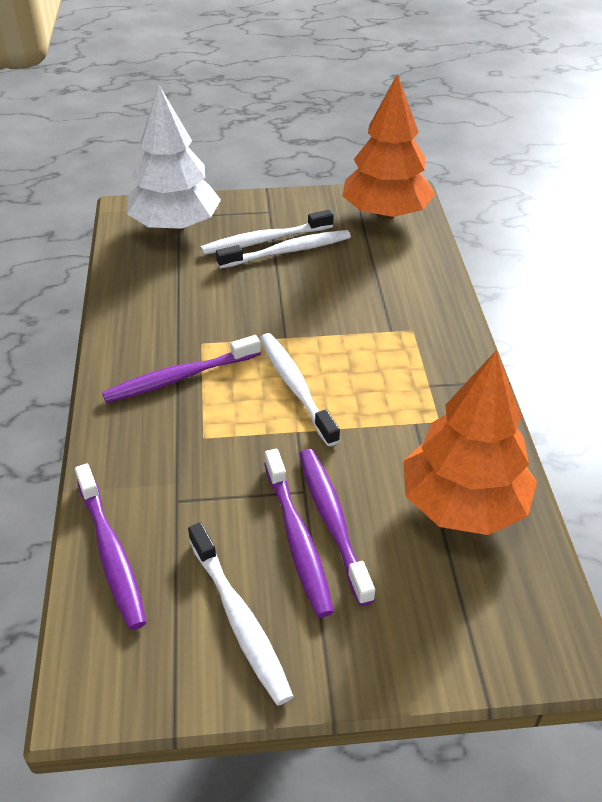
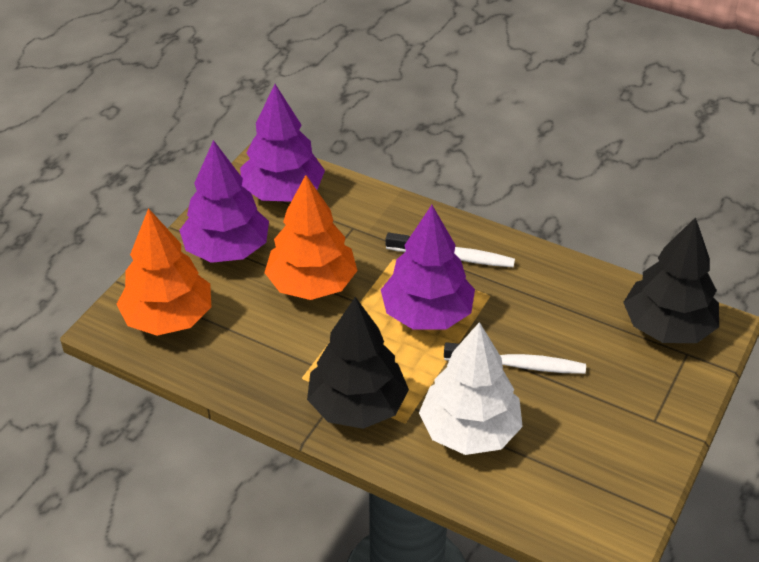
black tree: none = 0 -> [307,297,409,429] [623,217,719,343] = 2
purple toothbrush: [75,463,147,630] [102,335,261,403] [264,449,334,618] [299,449,375,606] = 4 -> none = 0
purple tree: none = 0 -> [179,140,269,263] [240,84,325,202] [381,205,475,329] = 3
white toothbrush: [188,522,294,706] [201,210,334,255] [216,230,351,269] [260,333,340,446] = 4 -> [386,233,515,267] [444,342,586,374] = 2

